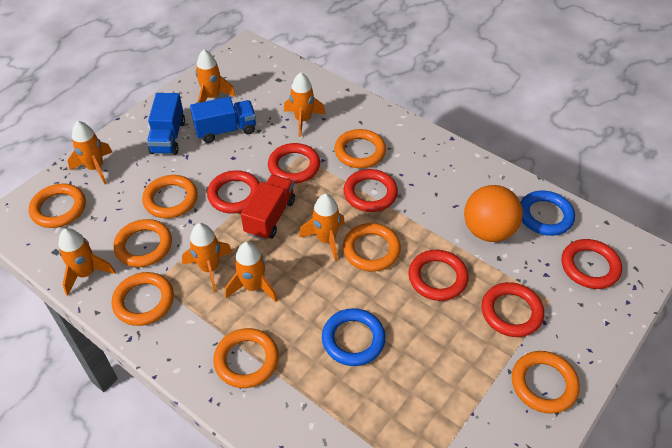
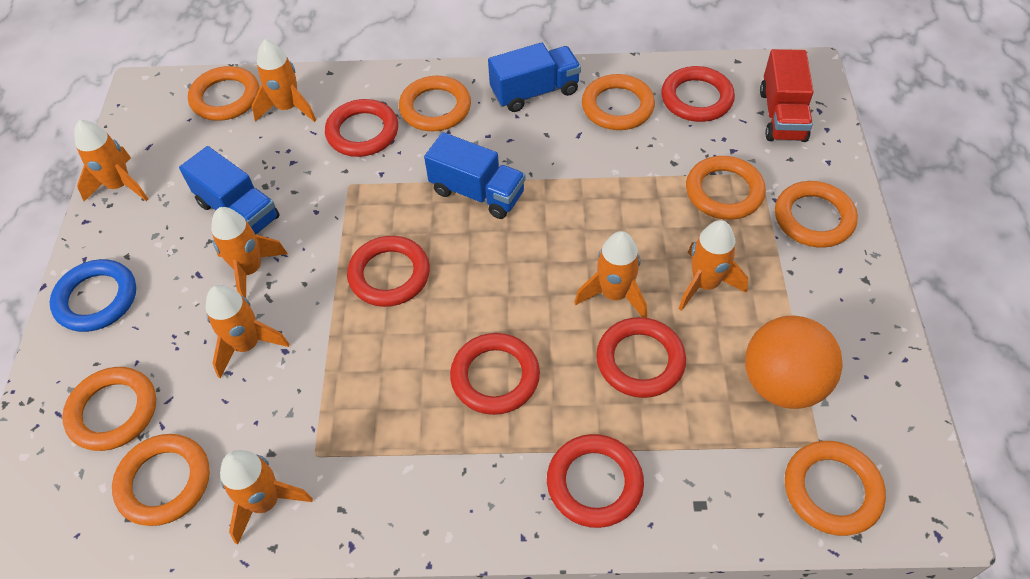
blue ring: [322,308,386,366] [520,190,575,236] = 2 -> [50,259,136,332] = 1
blue truck: [147,93,185,155] [190,97,256,143] = 2 -> [179,146,280,234] [424,132,526,219] [488,42,581,112] = 3

